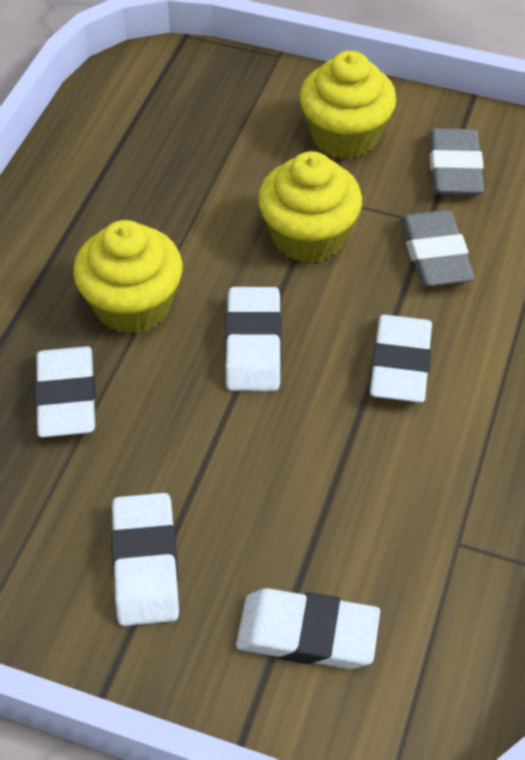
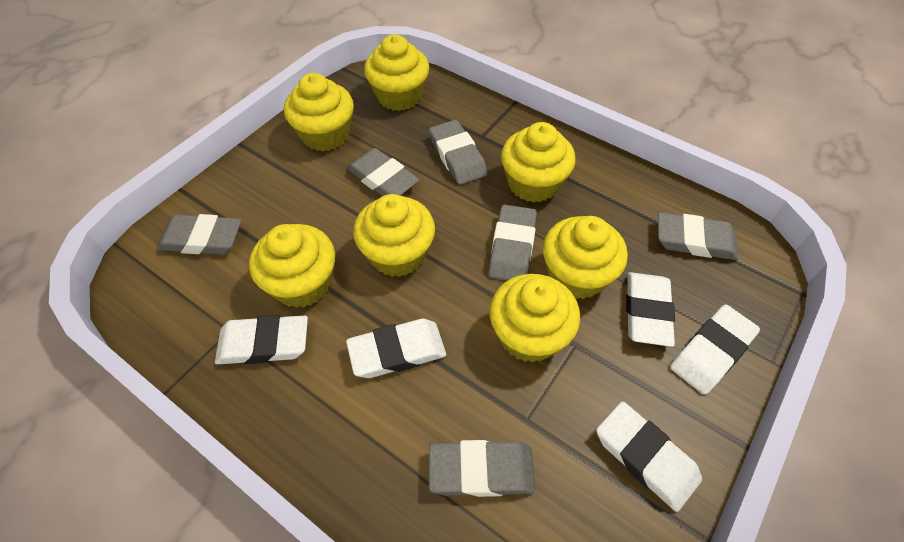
grey eraser: [401,210,475,287] [430,128,484,195] = 2 -> [157,214,242,255] [347,148,419,196] [429,120,487,185] [429,440,535,497] [488,205,537,281] [658,212,739,260] = 6
yellow cupcake: [73,220,183,334] [258,151,362,263] [300,51,396,159] = 3 -> [249,224,335,308] [284,73,354,151] [353,194,435,277] [364,34,429,111] [490,274,580,363] [501,122,576,203] [543,216,628,299] = 7

